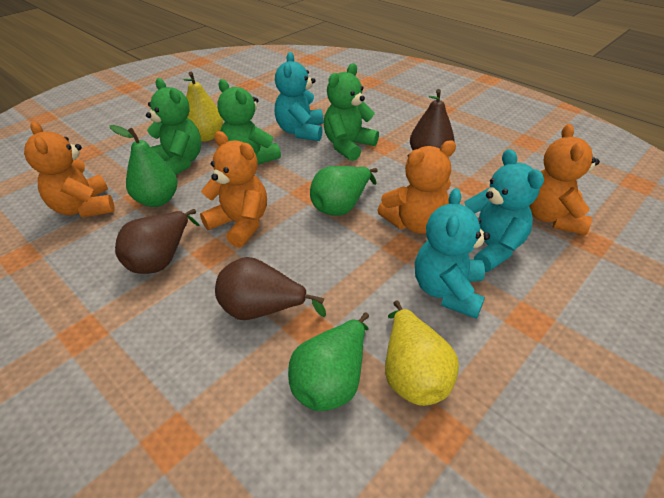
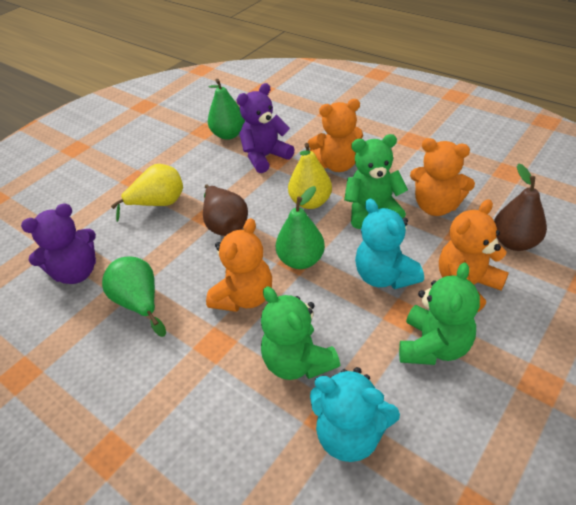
brown pear: [115,209,200,274] [215,257,326,320] [410,89,455,150] = 3 -> [203,184,248,236] [494,163,547,251] = 2
purple teddy bear: none = 0 -> [21,203,96,284] [236,83,295,173] = 2
turquoise teddy bear: [275,52,324,141] [415,188,490,319] [464,149,544,272] = 3 -> [310,367,400,462] [355,199,424,289] = 2

